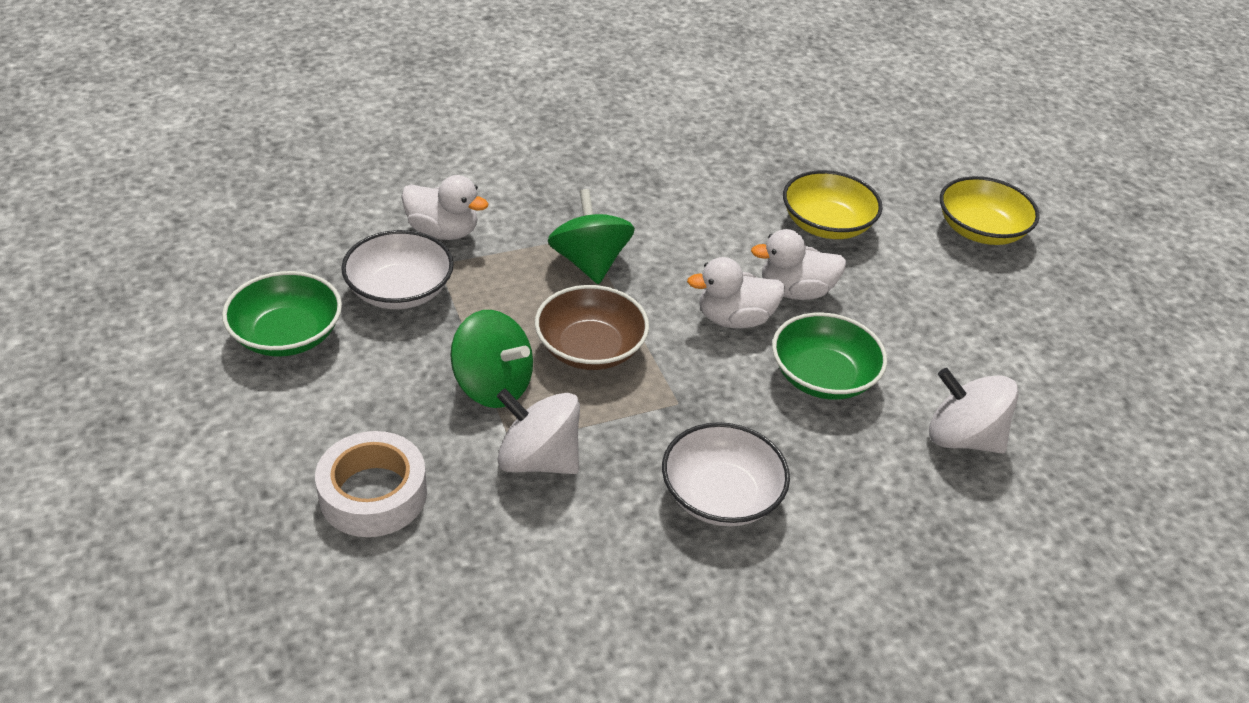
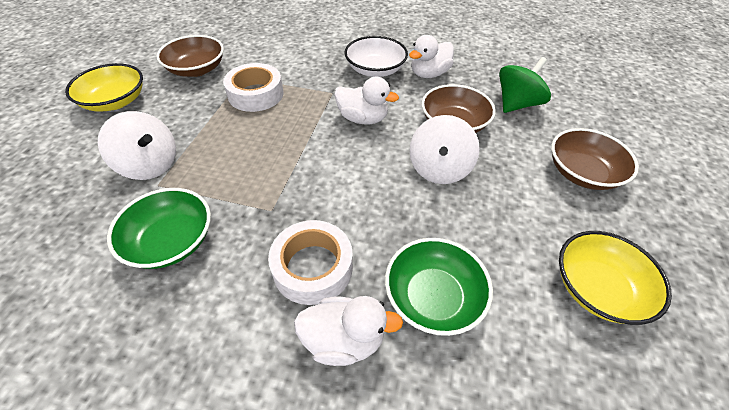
brown bowl: [535,285,649,370] = 1 -> [156,35,224,77] [422,84,496,133] [551,128,639,190] = 3
green spinning top: [450,310,533,408] [548,189,635,284] = 2 -> [499,57,551,113] = 1
white bowl: [341,230,454,309] [662,422,790,526] = 2 -> [344,36,408,77] = 1
white tape: [315,431,427,537] = 1 -> [223,63,283,112] [268,220,353,305] = 2

